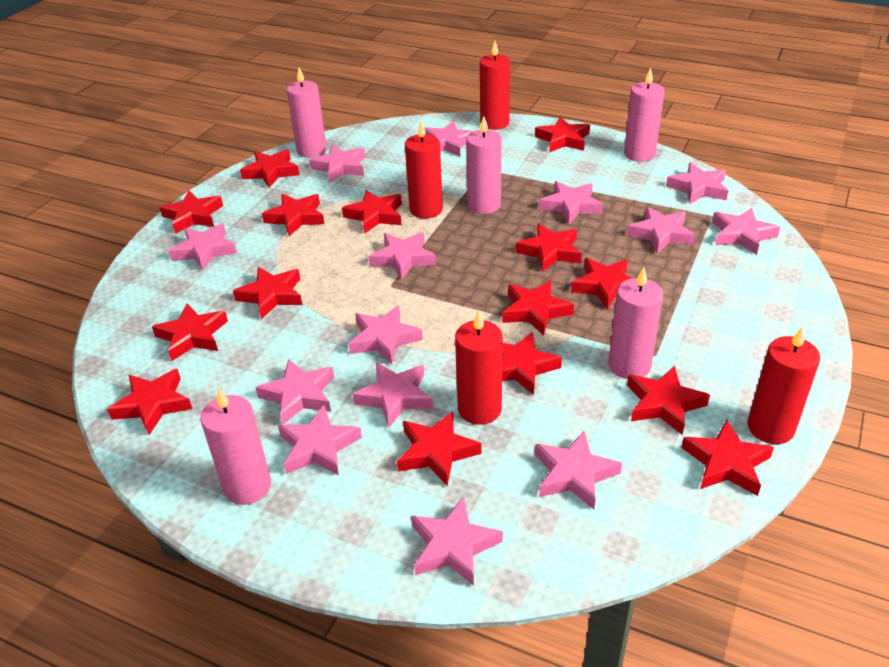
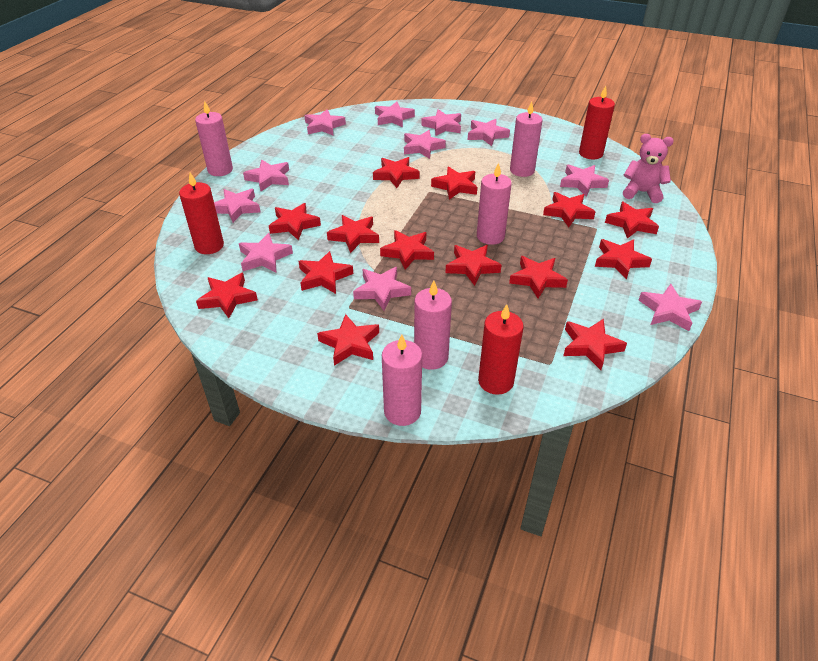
pink star: [168,223,237,270] [256,359,334,425] [278,405,362,476] [309,144,365,183] [348,306,423,364] [353,363,433,428] [368,232,436,280] [411,497,503,586] [425,121,473,157] [535,431,622,509] [539,181,603,224] [627,207,695,253] [666,162,729,204] [712,208,780,255] = 14 -> [214,189,260,223] [239,233,293,272] [243,160,289,191] [304,109,346,136] [353,267,411,311] [375,102,415,127] [404,130,446,159] [421,109,461,136] [468,119,510,146] [560,165,609,196] [639,284,702,331] = 11
pink teddy bear: none = 0 -> [623,134,674,203] = 1
red candle: [405,121,443,219] [455,310,503,425] [480,41,510,130] [747,326,820,444] = 4 -> [179,173,224,254] [478,304,523,395] [579,86,615,160] = 3
red star: [107,369,192,435] [152,304,228,361] [159,191,223,234] [233,267,302,319] [240,149,299,188] [262,194,324,236] [342,190,402,234] [397,411,481,486] [502,280,574,336] [502,332,562,395] [516,223,582,272] [535,117,590,152] [571,258,632,310] [627,366,710,435] [681,419,774,496] = 15 -> [196,273,258,318] [269,203,321,240] [299,251,353,294] [317,314,379,366] [327,215,379,253] [373,157,420,188] [380,230,434,270] [431,166,477,199] [445,245,501,286] [509,256,568,298] [543,192,596,227] [563,319,627,370] [595,239,652,280] [605,202,659,239] = 14

